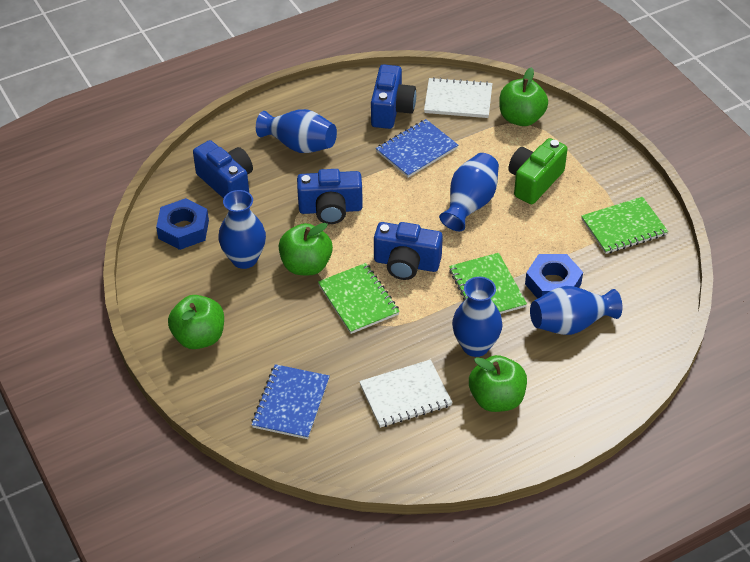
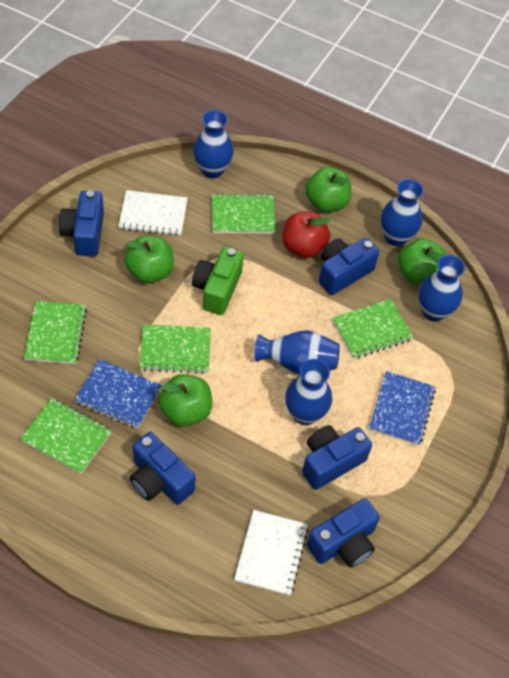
blue camera: [193,140,253,199] [297,169,363,224] [371,64,416,129] [374,222,443,280] = 4 -> [59,191,104,257] [130,432,196,505] [302,425,372,490] [307,498,380,568] [319,238,379,295] = 5
blue nut: [156,198,209,250] [525,254,583,299] = 2 -> none = 0
green notebook: [318,263,400,334] [449,253,527,314] [581,197,668,254] = 3 -> [20,398,111,474] [24,301,87,364] [139,324,211,374] [212,193,276,234] [333,299,413,359] = 5
red apple: none = 0 -> [283,211,331,258] = 1

